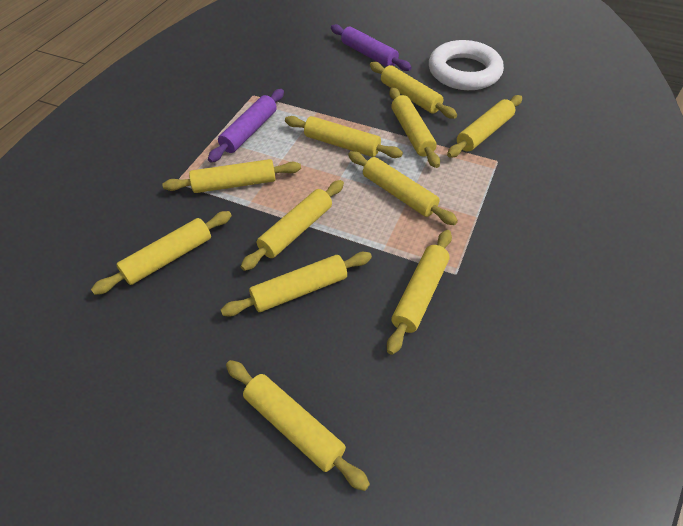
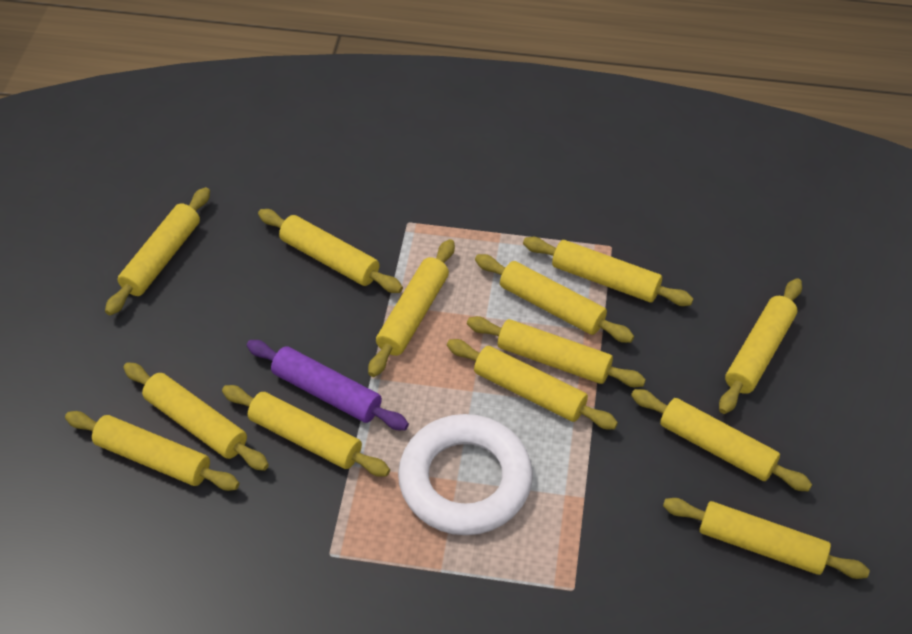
purple rolling pin: [208,89,284,163] [331,24,412,71] = 2 -> [247,340,409,430] = 1
yellow rolling pin: [91,211,232,295] [162,159,301,193] [221,252,372,317] [226,360,370,491] [240,180,344,271] [285,116,403,158] [348,151,458,225] [370,62,457,119] [387,230,452,355] [389,87,440,168] [447,95,522,158] = 11 -> [65,411,239,491] [105,187,210,315] [123,362,269,471] [222,385,390,477] [258,209,403,293] [368,239,455,377] [447,339,618,429] [467,316,646,387] [475,254,634,343] [523,237,693,306] [631,389,812,491] [663,498,870,579] [719,278,802,414] = 13

